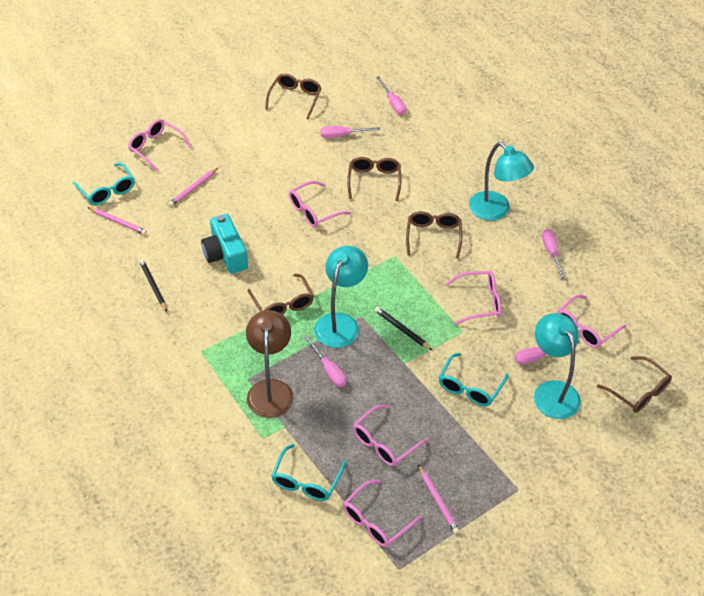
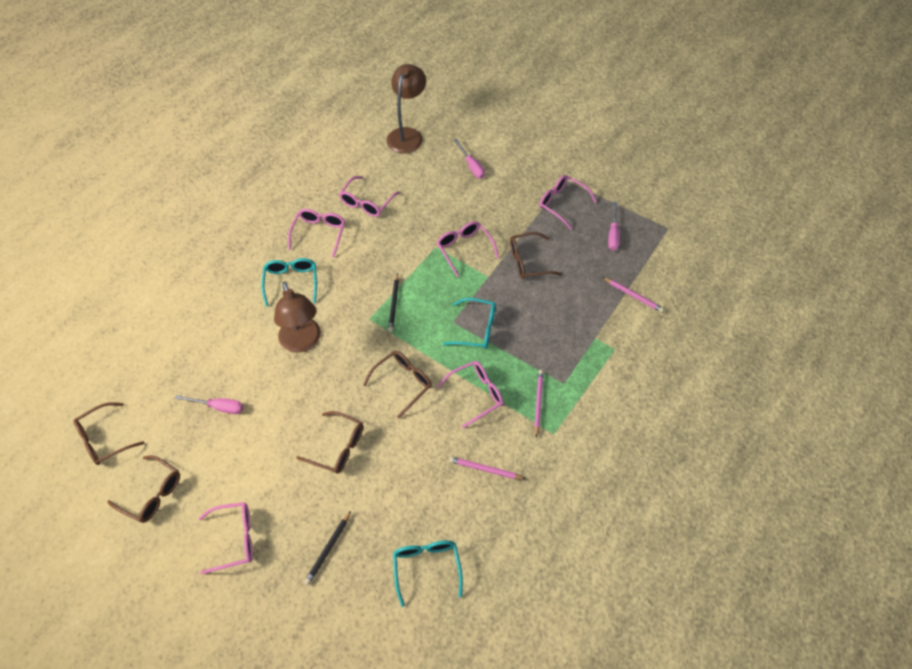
brown lamp: [246,310,294,418] = 1 -> [274,282,321,353] [387,64,426,154] = 2
pink screwdriver: [304,335,346,387] [320,126,380,138] [376,77,406,115] [514,340,581,365] [542,229,565,281] = 5 -> [175,395,243,414] [454,139,485,179] [608,202,620,251] = 3
turquoise camera: [201,214,248,274] = 1 -> none = 0
turquoise lamp: [314,246,368,348] [469,142,534,221] [534,313,581,419] = 3 -> none = 0

